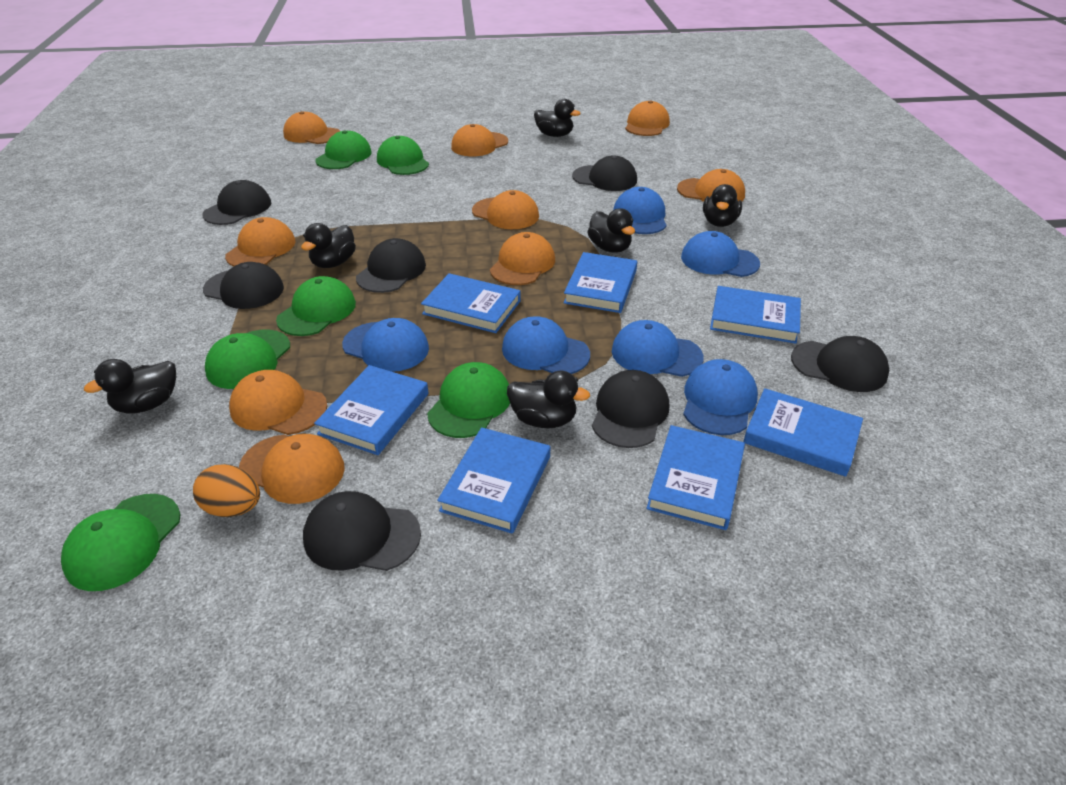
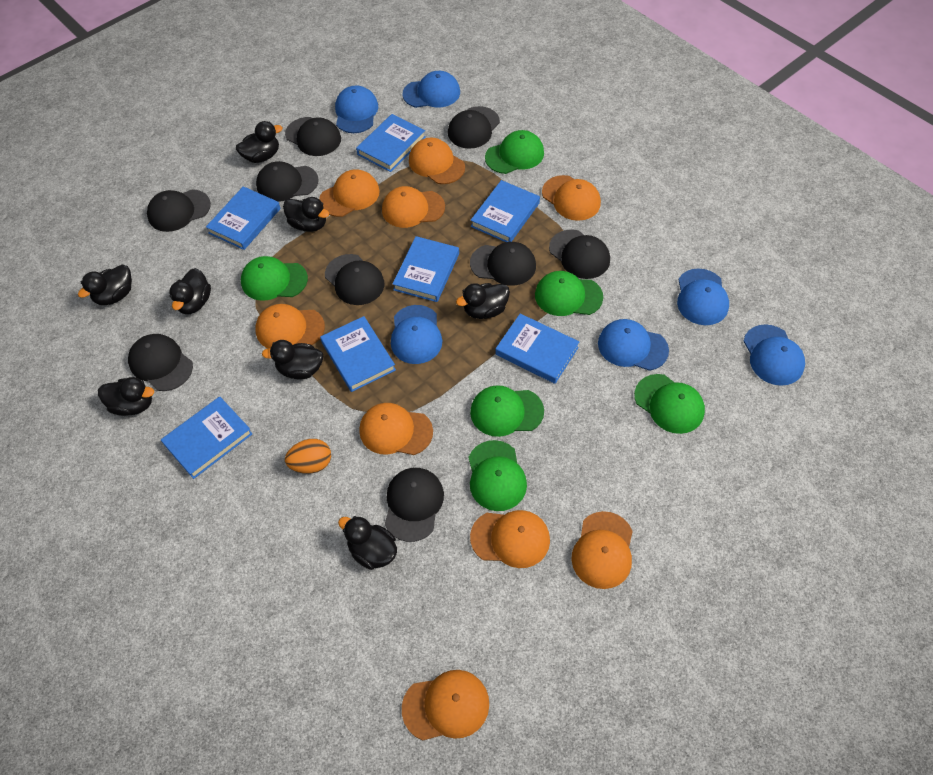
black cap: [203,180,271,225] [203,262,284,309] [303,491,421,571] [356,238,426,293] [572,156,637,191] [592,370,669,448] [791,336,889,392] = 7 -> [128,334,193,391] [147,189,211,232] [256,161,319,202] [285,117,341,156] [325,254,384,305] [385,468,444,542] [448,106,500,149] [470,242,536,286] [549,230,610,279] = 9
black duck: [84,359,176,414] [301,223,356,268] [507,370,590,428] [534,99,581,137] [587,208,635,253] [703,184,742,227] = 6 -> [78,265,132,305] [98,377,154,416] [169,268,211,314] [236,121,283,163] [262,340,323,380] [283,197,330,232] [338,516,397,570] [456,283,510,319] = 8

